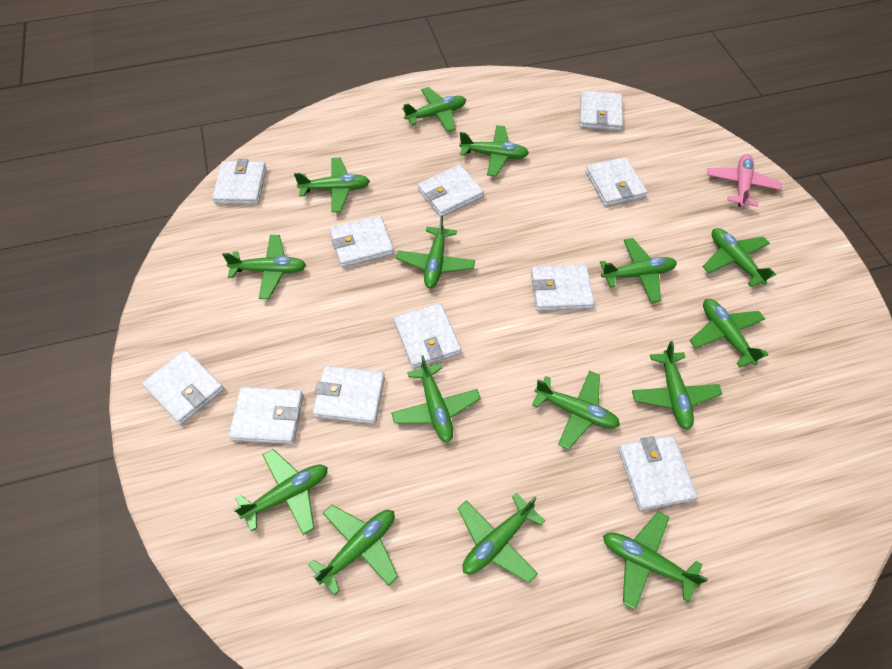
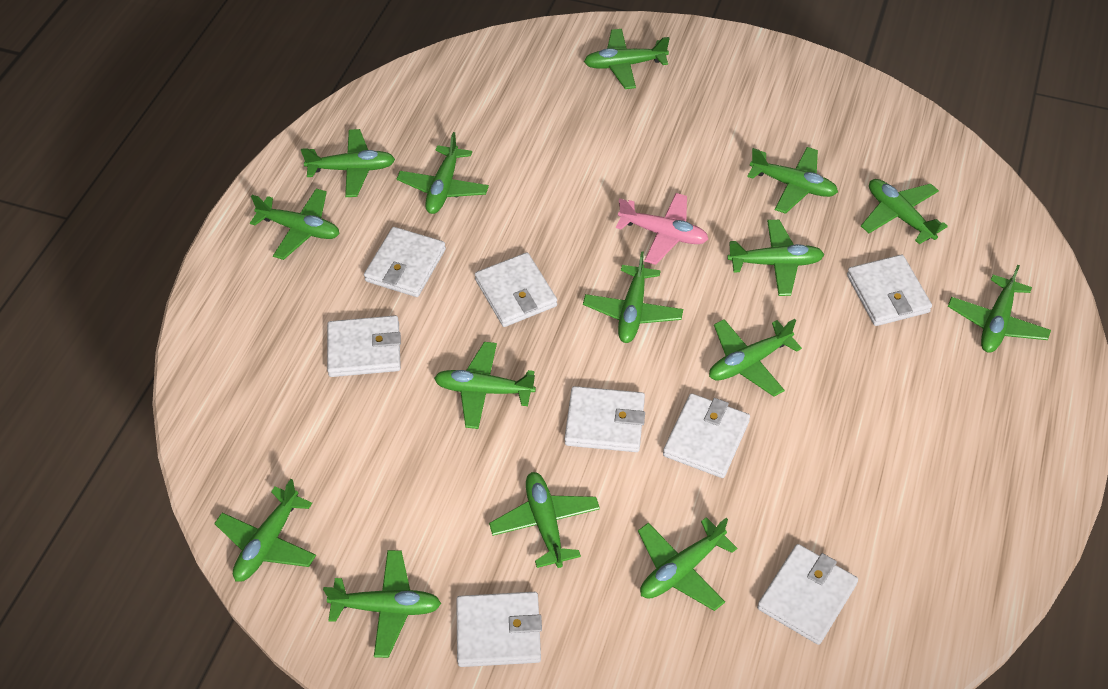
white wallet: [142,350,224,425] [212,159,266,205] [229,387,303,444] [313,366,385,424] [330,215,394,268] [394,303,461,369] [418,165,484,217] [531,264,594,311] [580,91,623,131] [586,157,647,207] [618,436,697,511] = 11 -> [327,315,401,377] [364,227,446,297] [456,592,542,667] [475,252,557,327] [564,386,645,452] [663,393,750,478] [757,544,858,645] [847,255,932,326] = 8

